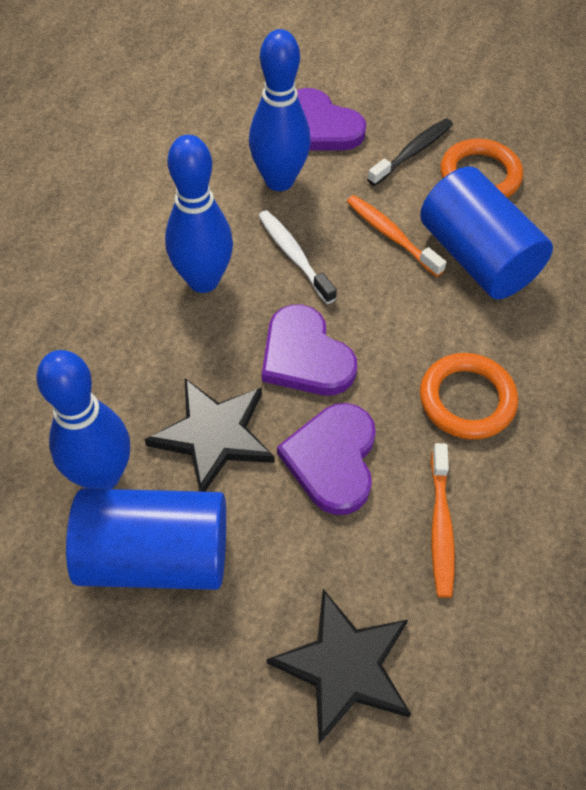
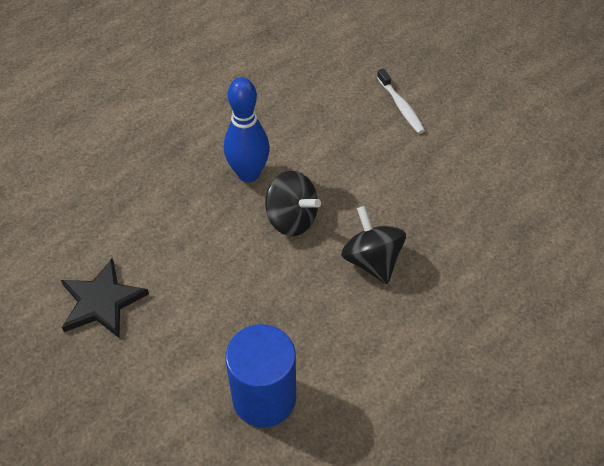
black spinning top: none = 0 -> [265,170,321,236] [341,206,406,284] = 2
black star: [144,378,275,492] [267,589,411,744] = 2 -> [61,258,149,338] = 1
black toothbrush: [367,118,453,186] = 1 -> none = 0
blue bowling pin: [36,350,130,489] [165,135,233,293] [249,29,311,191] = 3 -> [224,77,270,182] = 1
blue cylinder: [66,488,226,590] [420,166,553,299] = 2 -> [225,324,296,427] = 1
orange ring: [420,353,518,440] [440,139,523,198] = 2 -> none = 0
orange toothbrush: [347,195,446,277] [431,443,455,598] = 2 -> none = 0
purple heart: [262,305,357,395] [277,403,376,515] [297,88,366,151] = 3 -> none = 0

